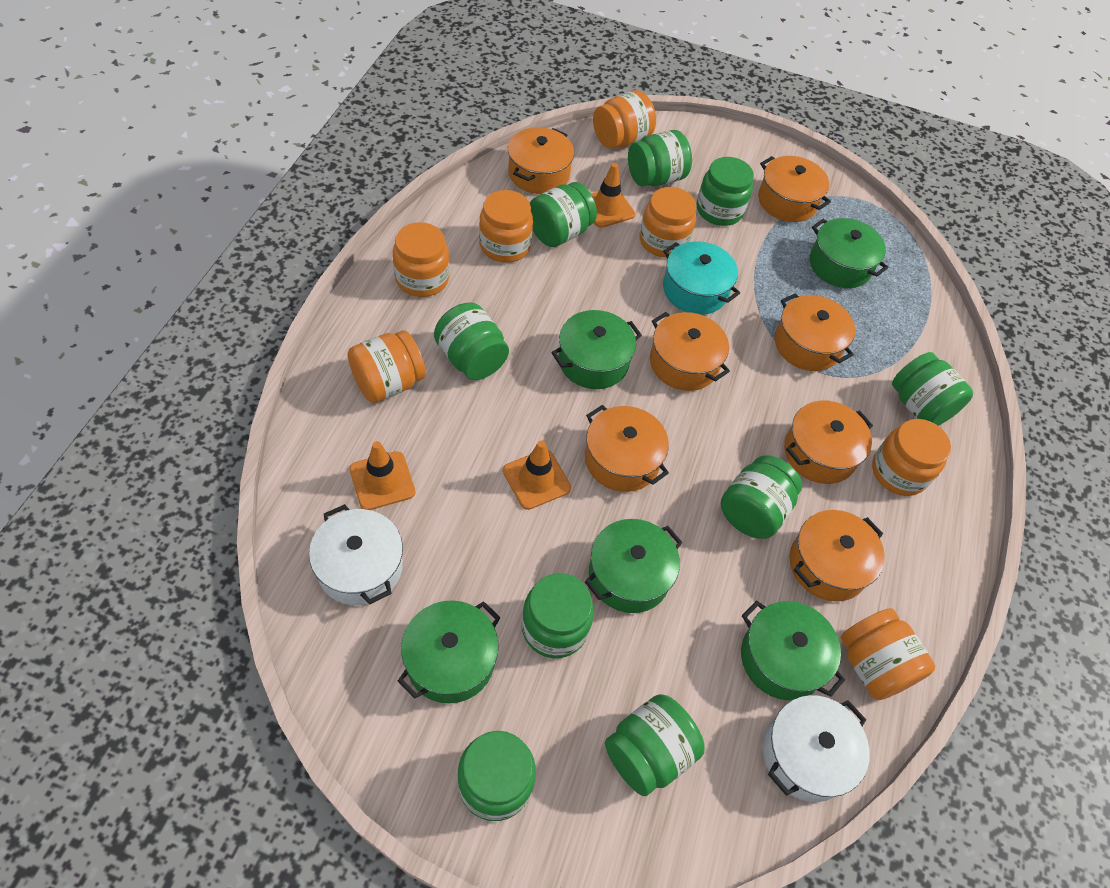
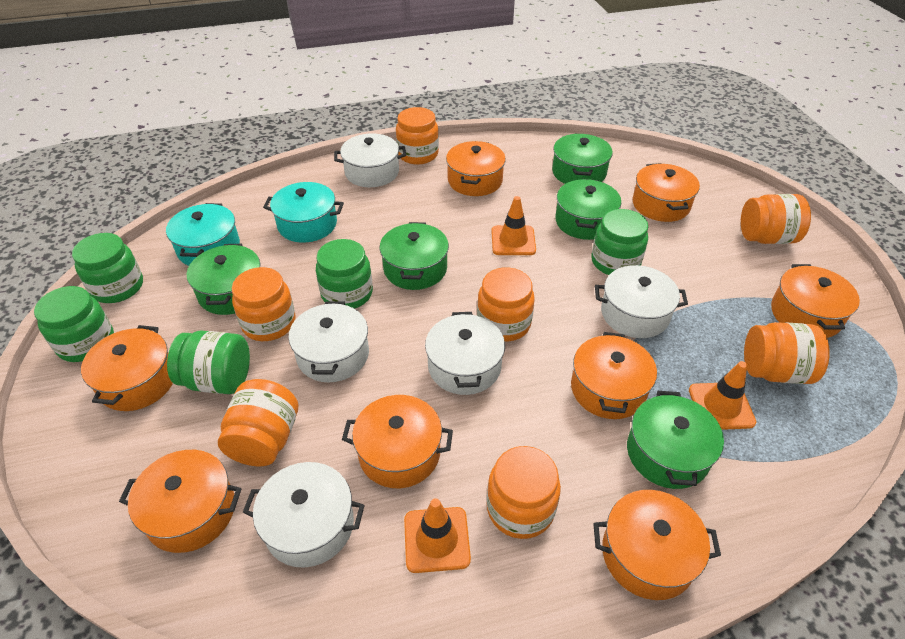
green jar: [434,303,509,380] [457,731,536,821] [522,573,594,658] [530,182,597,247] [605,694,705,796] [628,130,692,187] [696,157,754,226] [721,455,802,539] [892,352,973,426] = 9 -> [34,286,114,362] [72,233,143,303] [167,331,250,394] [316,239,373,309] [591,209,648,275] = 5
orange pot: [508,127,574,194] [585,405,669,492] [650,312,730,391] [758,156,831,222] [775,293,855,371] [784,401,873,484] [790,510,885,601] = 7 -> [81,325,173,411] [119,450,241,553] [342,395,453,488] [446,141,506,196] [571,332,657,419] [593,490,721,600] [633,163,700,222] [771,264,860,338] = 8
turquoise pot: [663,241,740,315] = 1 -> [166,203,240,266] [263,182,344,243] = 2
white pot: [309,504,403,605] [763,695,870,802] = 2 -> [243,462,365,567] [289,301,369,383] [334,133,406,187] [425,312,505,395] [595,265,688,338] = 5

